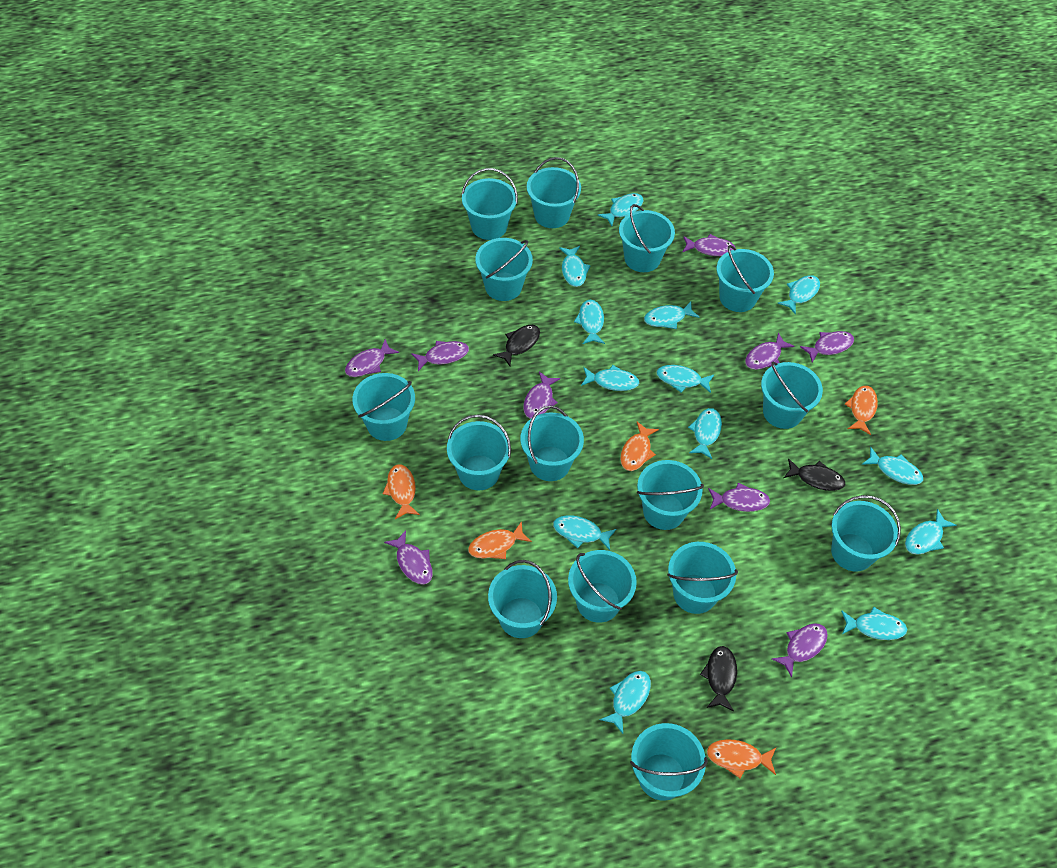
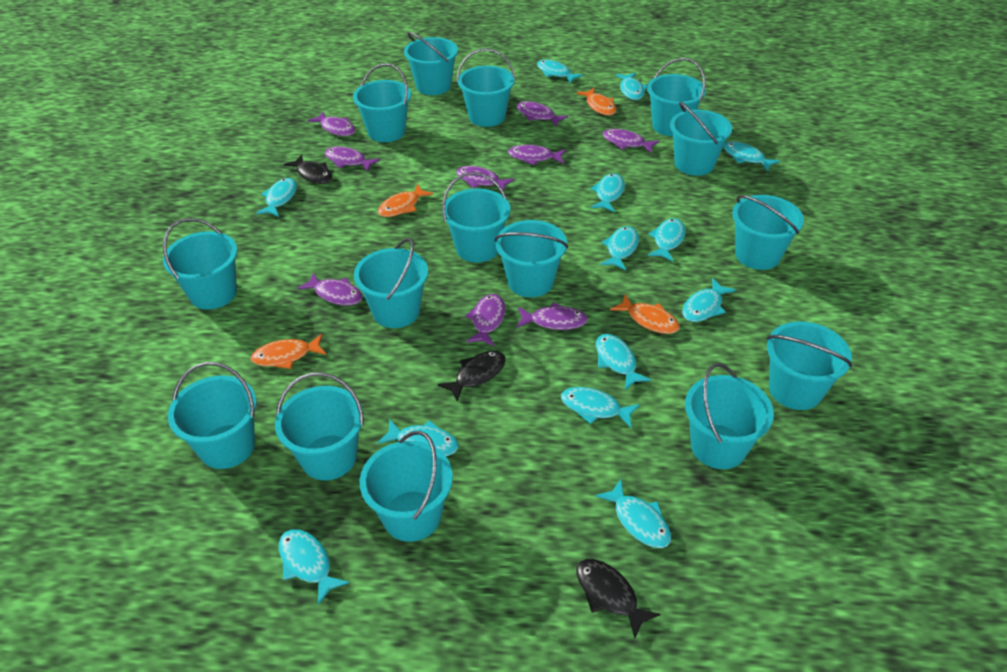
orange fish: [383,464,420,519] [468,521,532,559] [620,422,659,471] [707,739,776,779] [845,386,878,435] = 5 -> [251,334,326,369] [378,184,434,217] [576,88,616,116] [610,295,680,334] = 4

